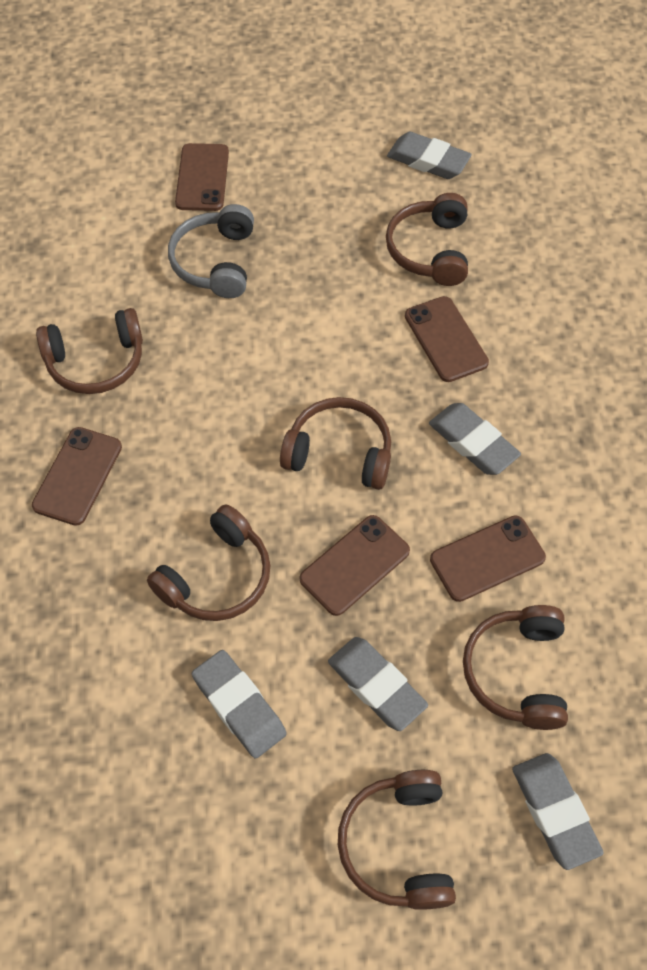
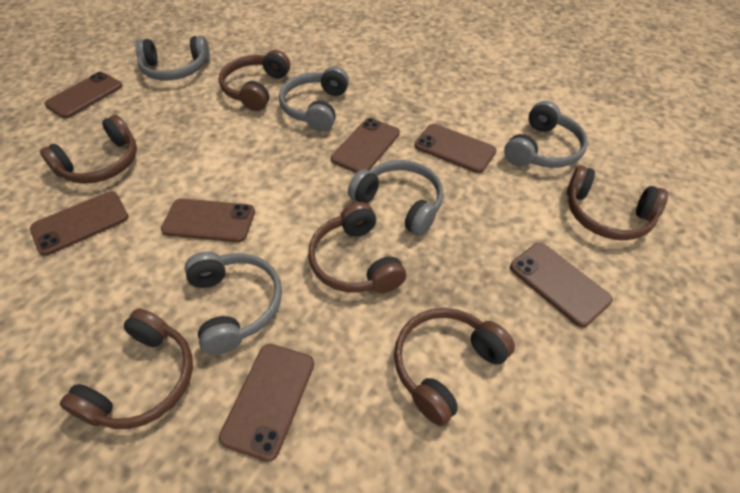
brown phone: [32,427,122,526] [175,143,229,211] [299,515,410,616] [405,296,489,382] [430,515,546,602] = 5 -> [30,191,128,256] [44,72,122,118] [161,198,255,242] [219,344,314,462] [331,118,400,173] [414,124,496,173] [510,243,613,327] = 7
grey eraser: [192,650,287,758] [328,637,428,731] [387,132,472,179] [429,403,521,475] [512,753,604,870] = 5 -> none = 0
grey headphones: [168,204,254,298] = 1 -> [135,35,210,81] [184,252,282,355] [279,66,349,131] [348,160,444,236] [504,101,588,168] = 5

